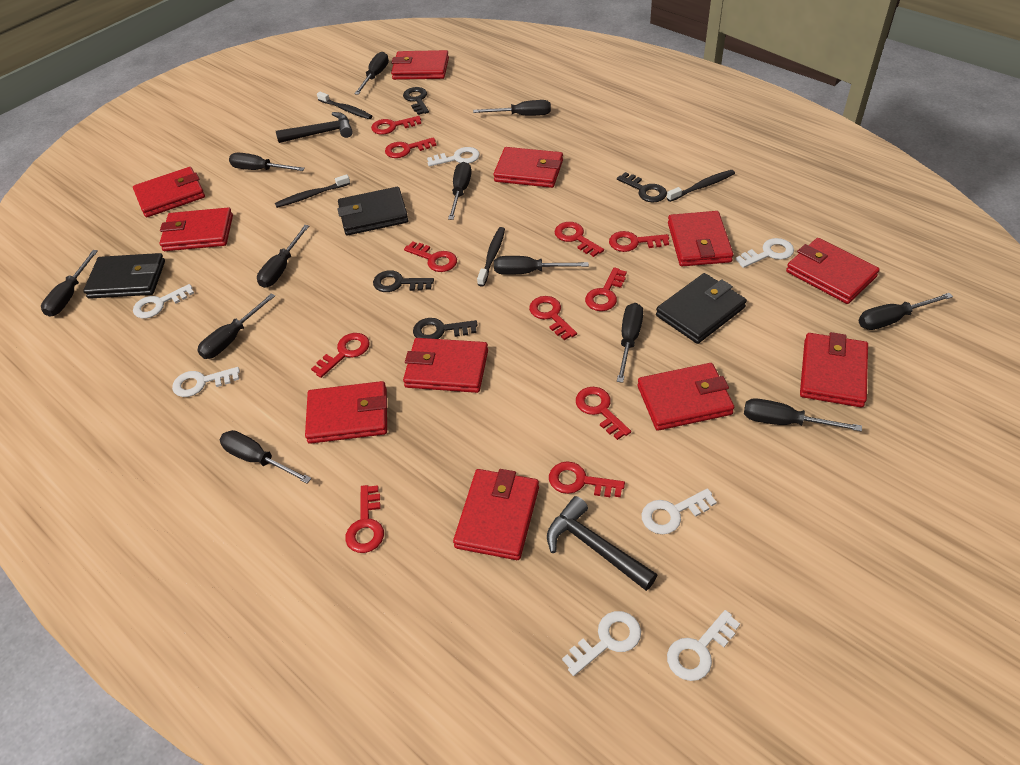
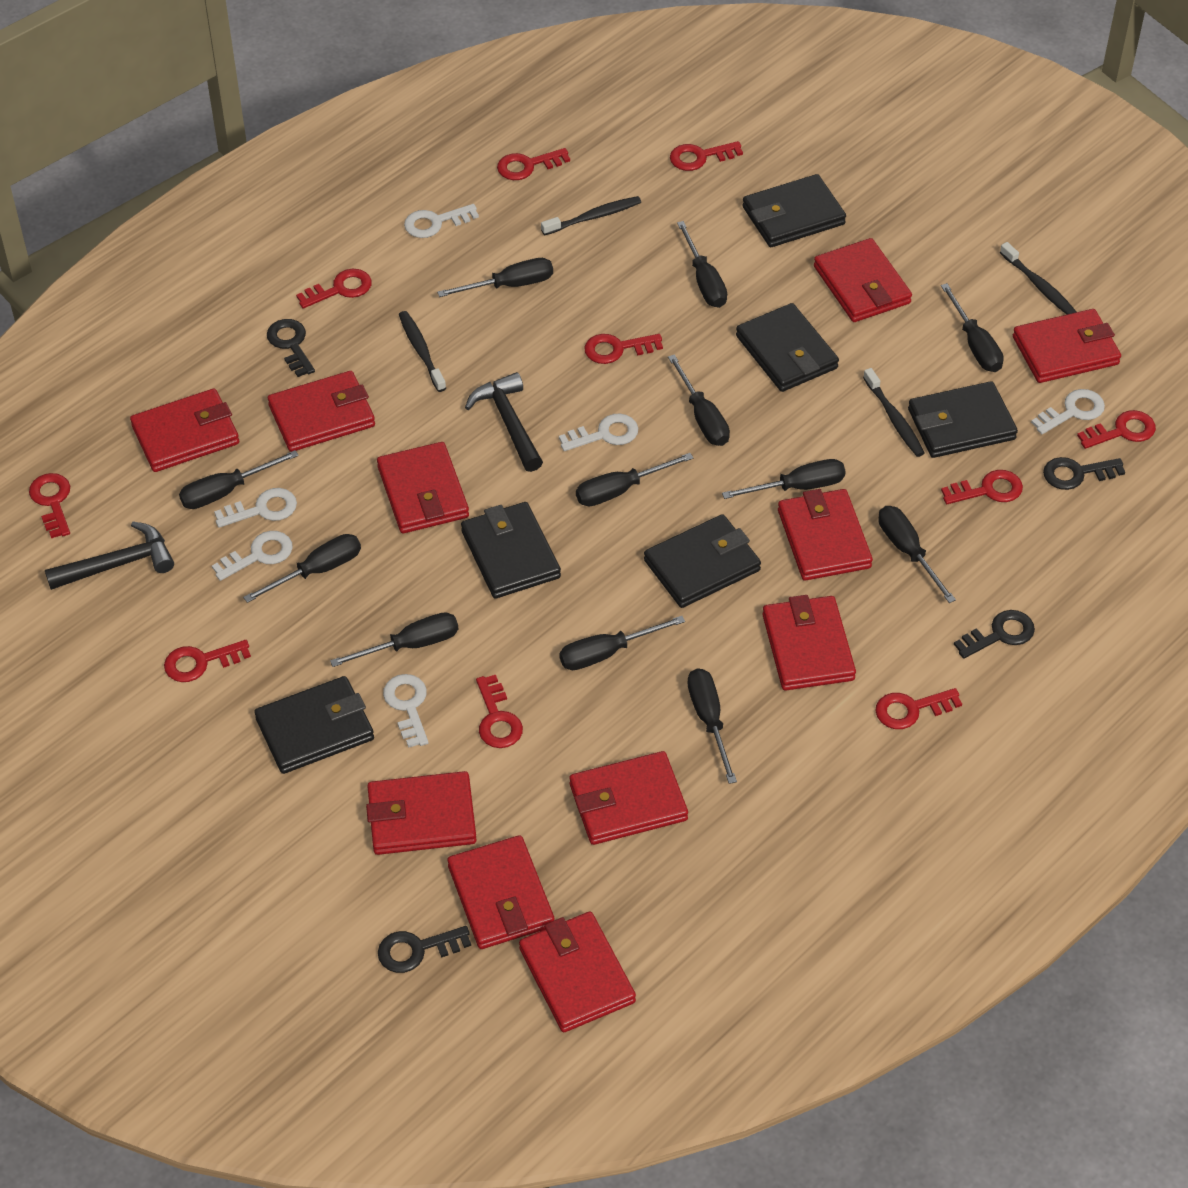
black wallet: [83,253,165,299] [338,187,408,235] [656,273,747,344] = 3 -> [254,676,374,774] [461,502,561,599] [644,514,761,608] [736,303,839,392] [743,174,846,247] [908,381,1018,458] = 6
red key: [311,333,370,378] [345,485,384,553] [371,116,421,135] [385,137,437,158] [404,241,457,272] [529,296,577,340] [549,461,625,497] [555,222,604,257] [576,387,631,440] [585,267,627,311] [609,231,669,252] = 11 -> [29,473,70,538] [164,640,251,682] [296,269,372,309] [476,675,523,748] [497,148,570,180] [584,334,663,364] [670,141,743,171] [875,688,962,729] [941,470,1023,504] [1077,410,1156,449] = 10
white key: [133,284,194,318] [172,367,240,397] [427,147,480,167] [562,611,641,676] [642,488,717,534] [667,610,740,681] [735,238,794,268] = 7 -> [212,531,293,581] [214,488,297,528] [383,674,428,748] [404,204,479,238] [559,414,638,451] [1031,389,1105,434] = 6

